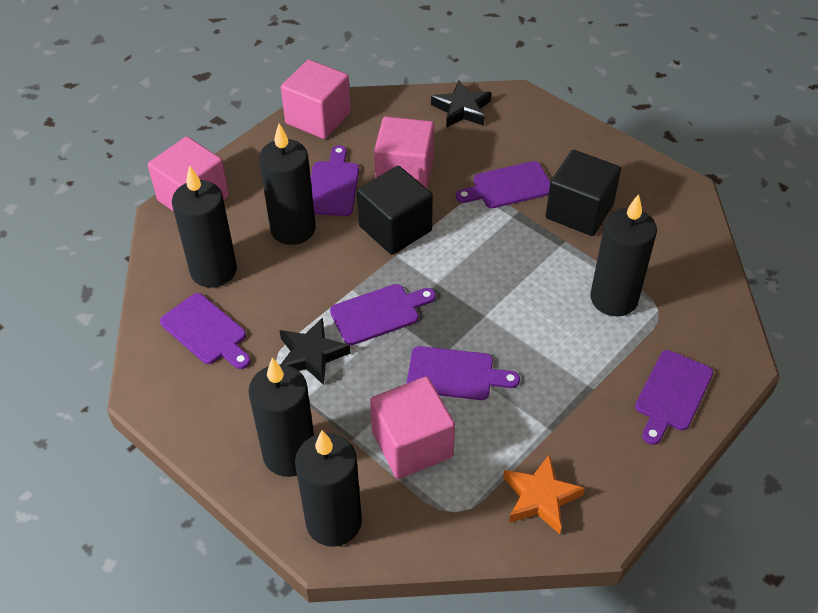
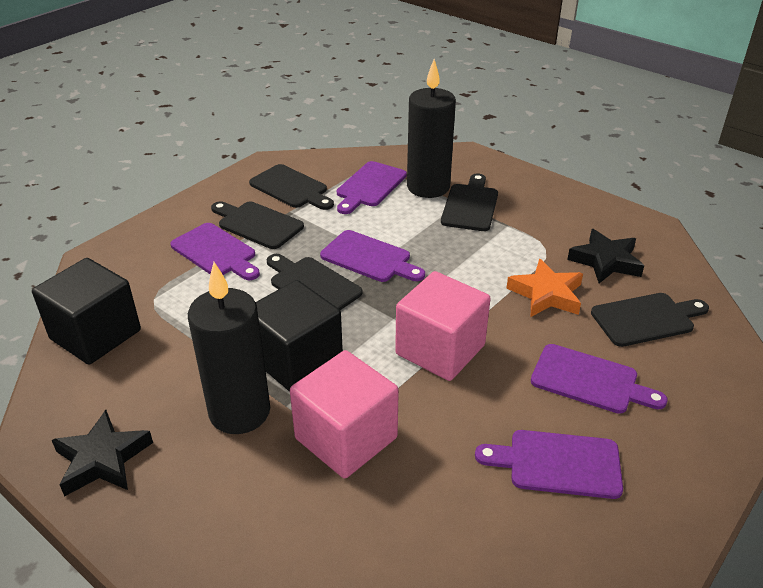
black candle: [172,165,237,288] [248,358,314,477] [259,123,316,245] [295,430,362,547] [590,194,657,316] = 5 -> [188,262,270,434] [407,59,456,198] = 2
black cutting board: none = 0 -> [211,201,304,249] [249,164,334,210] [266,254,362,310] [441,173,498,231] [591,293,709,347] = 5
pink cube: [148,136,229,212] [281,59,351,139] [370,377,455,479] [374,116,434,188] = 4 -> [290,350,399,478] [395,271,491,381] = 2
purple cutting board: [160,293,251,369] [311,145,359,216] [330,284,436,345] [407,346,520,400] [456,161,550,208] [635,350,713,445] = 6 -> [170,223,260,280] [320,230,425,282] [337,161,407,214] [475,430,623,499] [531,344,668,414] = 5

